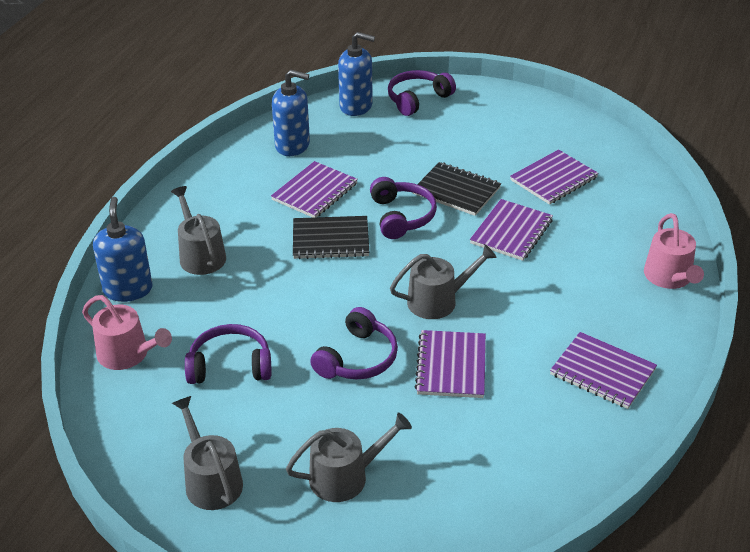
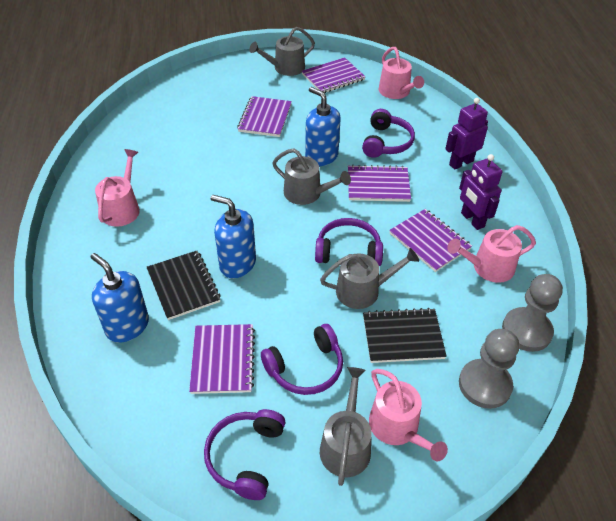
grey pawn: none = 0 -> [459,329,519,409] [502,274,563,352] = 2
pink watering can: [82,295,172,370] [644,213,704,289] = 2 -> [95,149,140,227] [369,369,448,461] [379,47,424,99] [447,225,536,283] = 4
purple robot: none = 0 -> [445,98,488,170] [459,154,502,230] = 2

